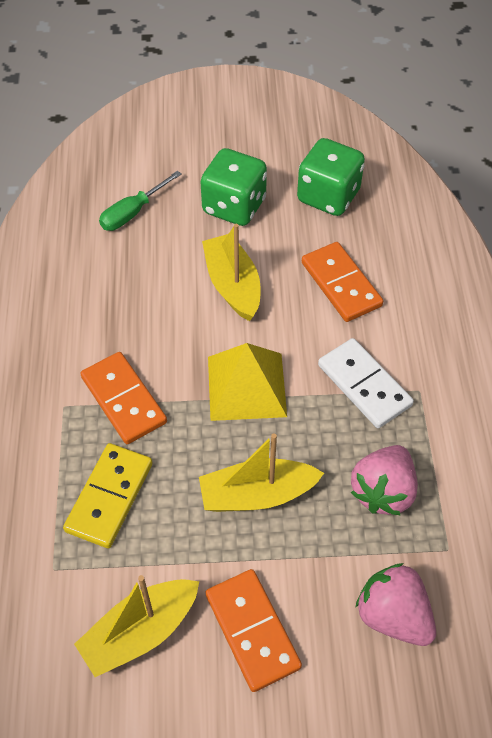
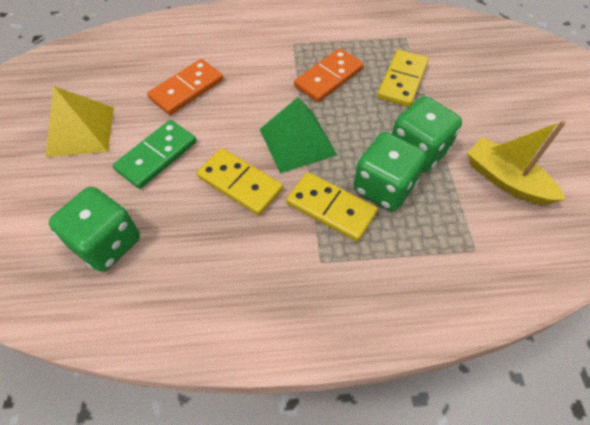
green dice: [201,148,267,226] [297,138,365,216] = 2 -> [49,187,140,272] [354,132,426,211] [392,96,462,172] = 3
green domino: none = 0 -> [113,120,197,189] = 1
green pyramid: none = 0 -> [259,97,337,173] = 1
green screwdriver: [99,171,182,231] = 1 -> none = 0
orange domino: [80,352,167,444] [206,569,302,692] [302,242,383,322] = 3 -> [147,59,223,115] [294,48,364,102] = 2
pink strawberry: [351,445,418,515] [355,563,436,646] = 2 -> none = 0
white domino: [318,338,414,428] = 1 -> none = 0
yellow boat: [74,575,199,677] [199,433,324,512] [202,224,260,321] = 3 -> [467,120,566,205] = 1
yellow domino: [63,443,153,548] = 1 -> [197,148,283,216] [286,172,378,242] [377,50,429,107] = 3

